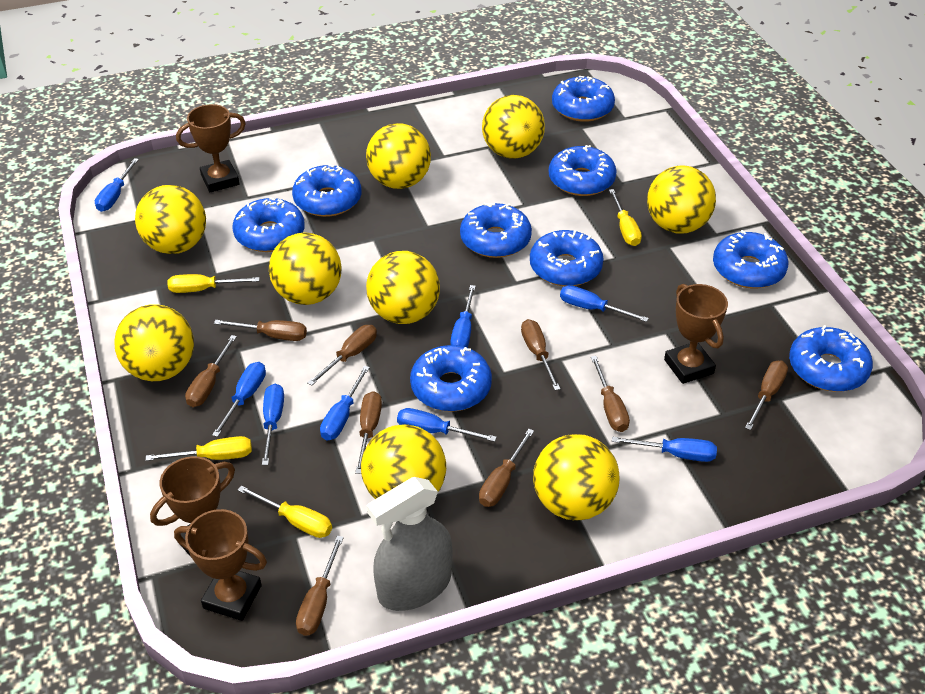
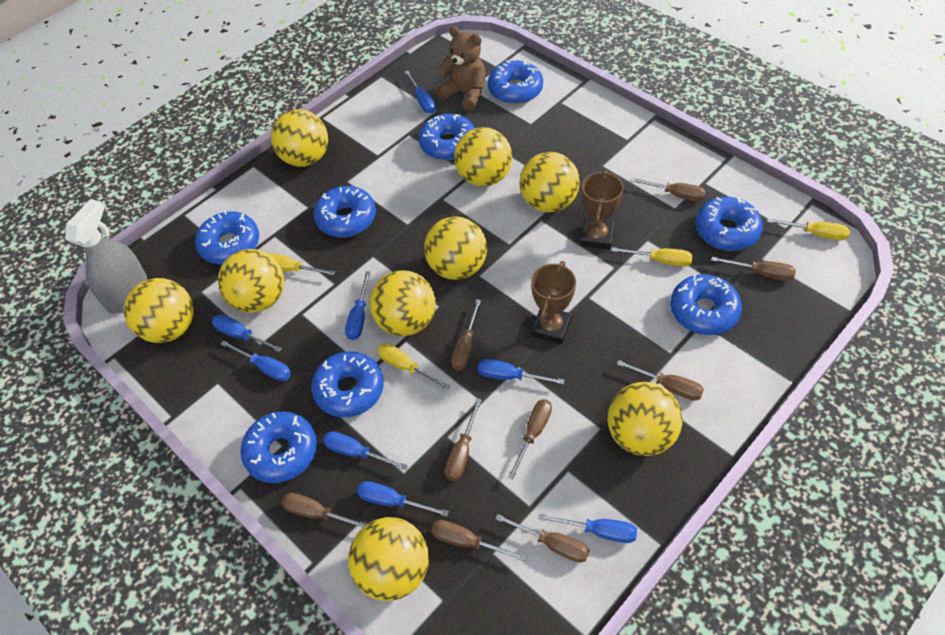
blue donut: [232,197,305,252] [292,164,361,217] [410,345,492,412] [460,202,532,258] [530,230,604,286] [549,145,617,196] [552,76,615,122] [713,230,788,289] [789,325,873,392] = 9 -> [195,211,259,264] [240,411,317,483] [311,351,384,418] [313,186,376,237] [419,114,475,160] [488,60,543,104] [670,274,742,335] [695,197,763,251] = 8
brown teddy bear: none = 0 -> [436,26,486,111] = 1
brown trophy: [150,456,235,557] [174,509,267,621] [176,104,246,192] [664,284,728,384] = 4 -> [531,261,576,344] [580,170,624,250] = 2

